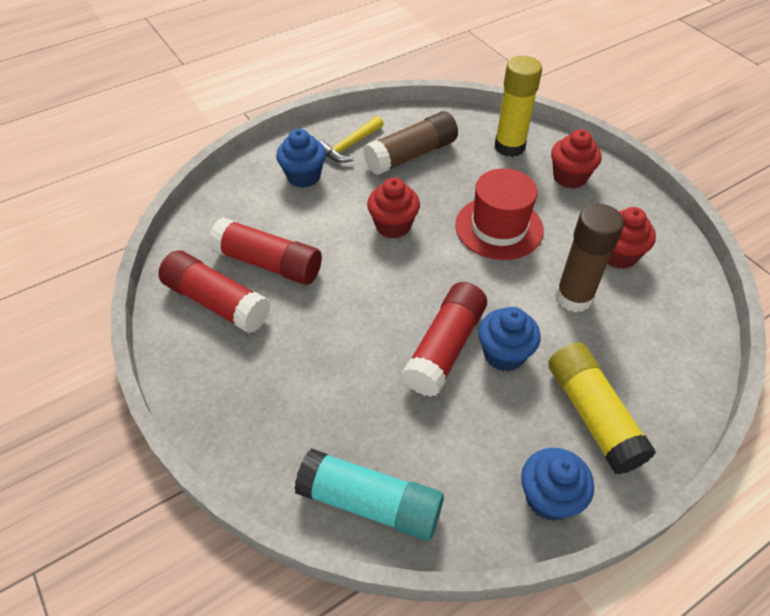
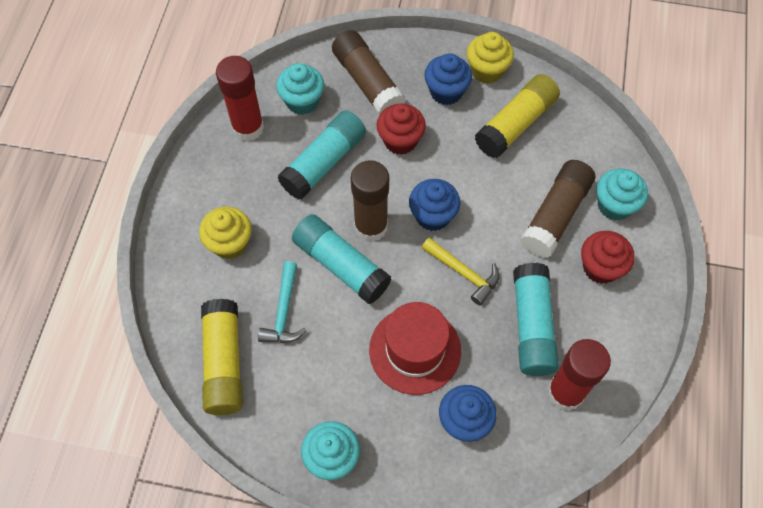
brown glue stick: [363,111,458,175] [555,204,624,312] = 2 -> [332,30,406,115] [351,160,389,242] [520,160,595,258] = 3
red cupcake: [367,178,420,239] [551,130,602,189] [607,207,656,269] = 3 -> [377,103,426,155] [581,231,635,284] = 2
red glue stick: [158,250,271,333] [209,217,322,285] [401,282,487,397] = 3 -> [216,56,264,142] [547,339,611,411] = 2
turquoise cupcake: none = 0 -> [276,63,324,115] [301,421,360,480] [597,168,648,221] = 3
turquoise glue stick: [294,448,444,541] = 1 -> [277,110,366,200] [292,214,391,304] [513,262,559,376] = 3
turquoise hammer: none = 0 -> [258,261,306,343] = 1
yellow cupcake: none = 0 -> [199,206,252,259] [467,32,514,84] = 2

